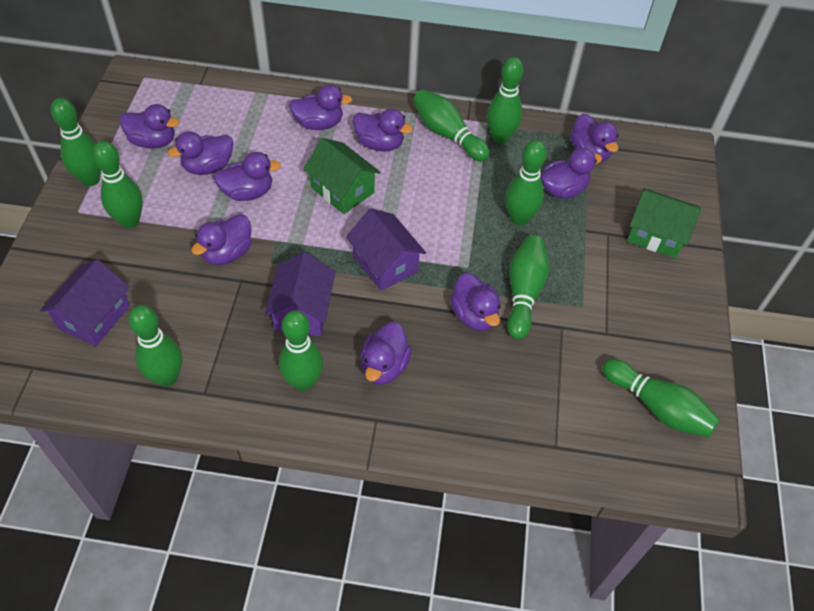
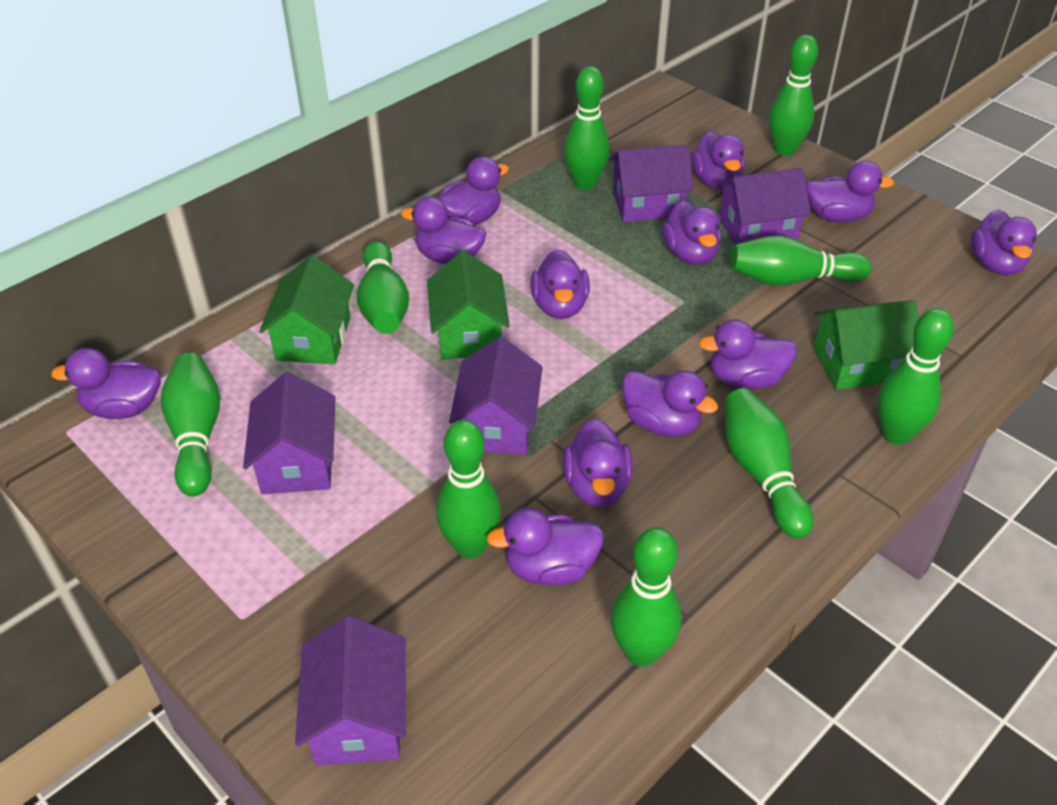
green house: [303,138,381,214] [627,188,701,258] = 2 -> [259,255,354,365] [427,251,510,360] [813,300,919,390] = 3
purple duck: [119,104,180,149] [167,131,233,175] [191,214,252,265] [213,152,281,201] [289,84,352,130] [353,109,413,152] [360,322,412,385] [450,273,501,331] [541,148,602,199] [570,114,619,161] = 10 -> [51,348,161,419] [401,196,486,264] [437,156,509,225] [486,508,604,586] [531,249,590,319] [563,419,633,507] [622,370,718,437] [662,201,721,265] [691,132,745,190] [699,319,797,389] [806,161,894,223] [971,210,1037,276] = 12
purple house: [40,259,130,347] [265,252,336,336] [346,209,426,291] = 3 -> [243,372,335,494] [295,616,406,766] [449,337,543,455] [610,145,693,222] [718,168,811,245] = 5

